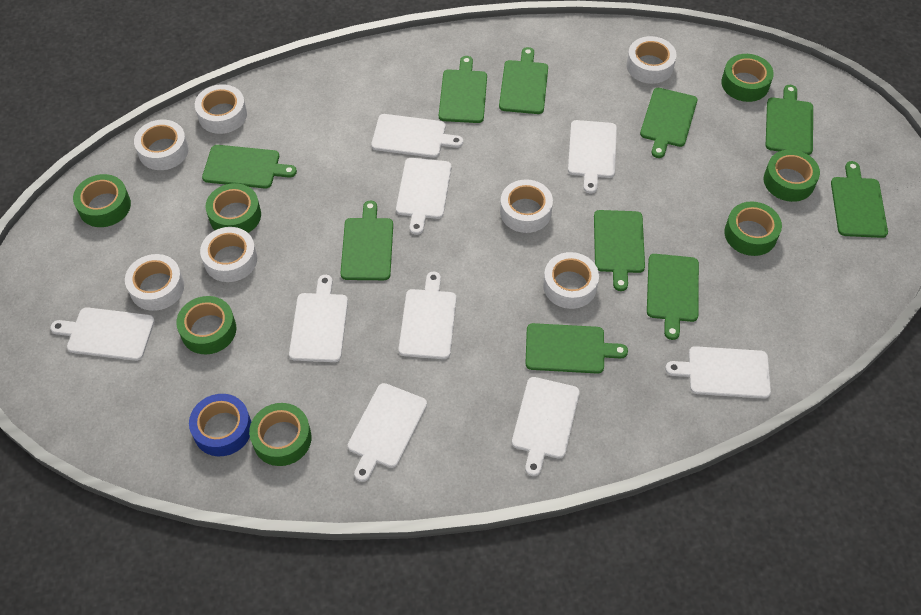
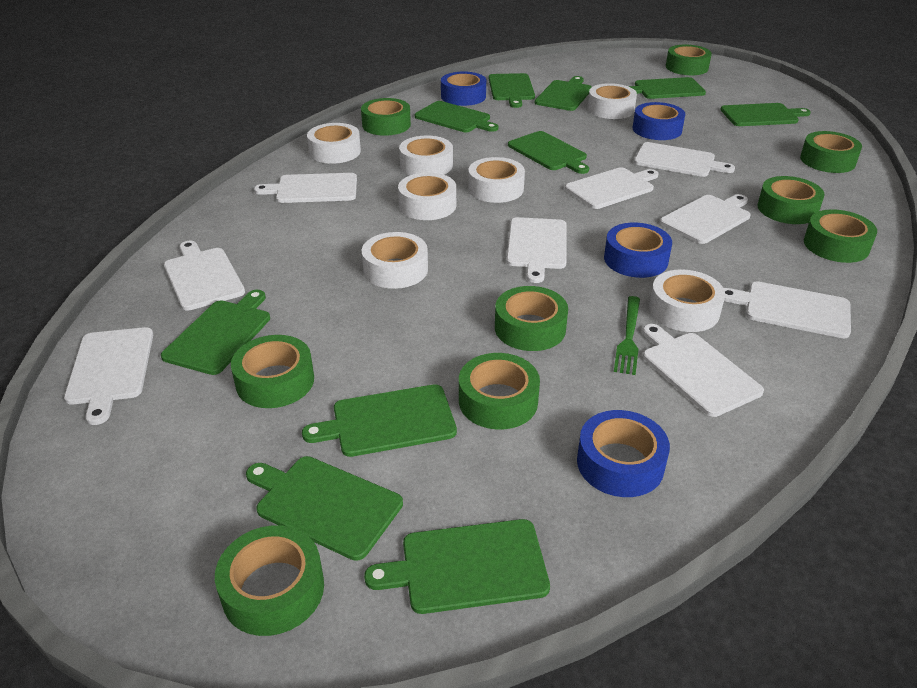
blue tape: [189,394,251,456] = 1 -> [441,71,486,106] [577,410,670,497] [604,223,672,278] [632,102,685,140] = 4
green fork: none = 0 -> [614,296,640,375] = 1
green tape: [73,174,131,227] [176,296,236,354] [206,183,261,233] [249,403,311,466] [721,54,774,102] [724,201,782,256] [764,150,820,202] = 7 -> [215,525,324,636] [231,335,314,408] [361,98,411,136] [459,353,540,429] [495,286,568,351] [666,45,712,75] [758,176,825,224] [800,131,862,173] [804,209,877,263] = 9

